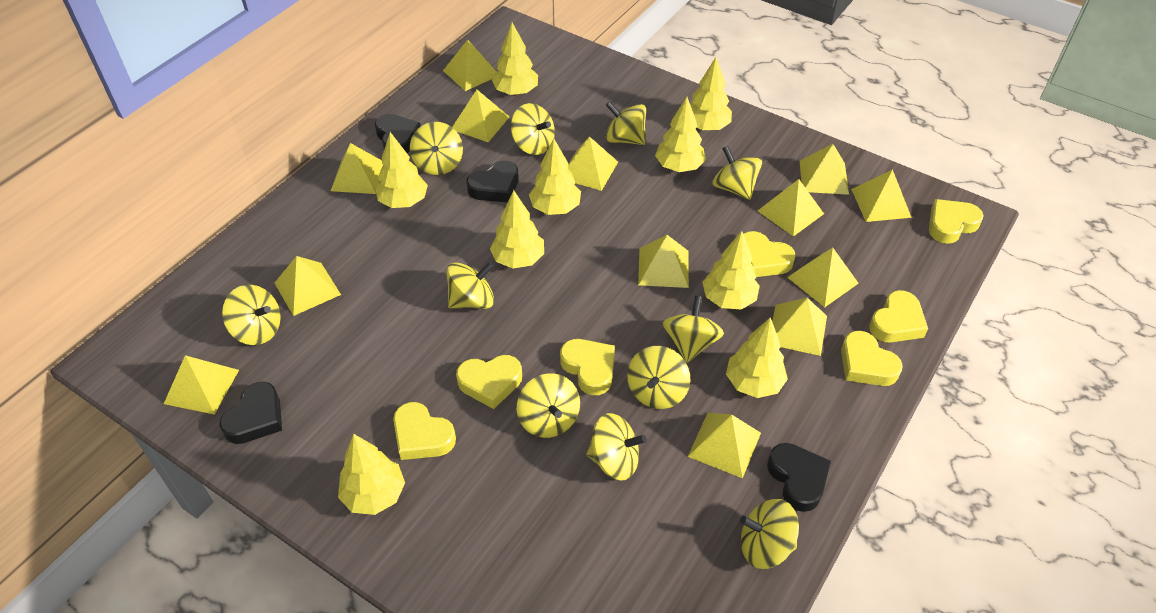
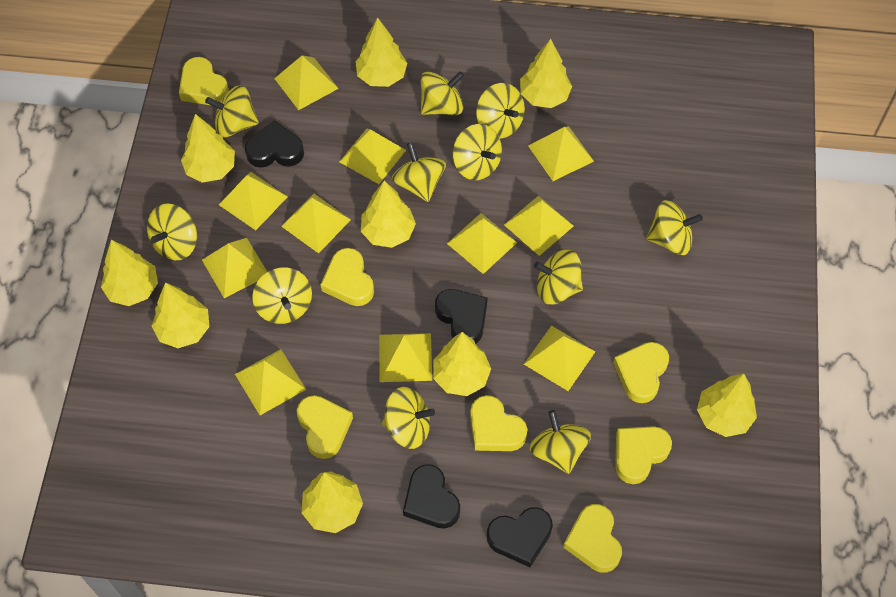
yellow pyramid: [164,355,239,415] [275,256,341,316] [331,143,383,194] [443,40,497,91] [452,90,509,142] [568,136,618,191] [638,235,689,288] [688,413,761,478] [758,179,824,237] [772,298,827,356] [787,248,859,308] [800,144,849,195] [851,170,912,222] = 13 -> [202,238,267,298] [219,172,288,230] [235,349,306,415] [274,55,339,110] [281,194,351,253] [340,129,406,184] [379,333,432,382] [447,213,517,274] [504,196,574,256] [524,325,595,391] [528,126,594,181] = 11

